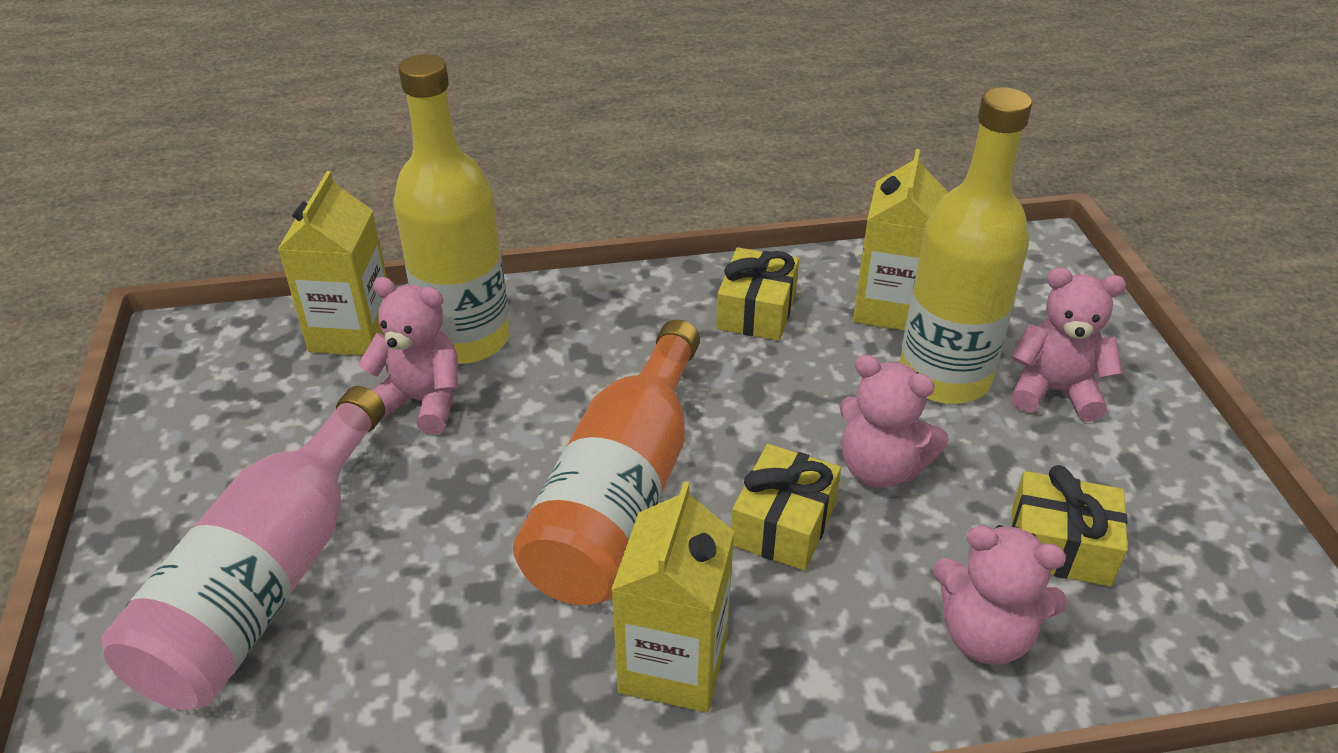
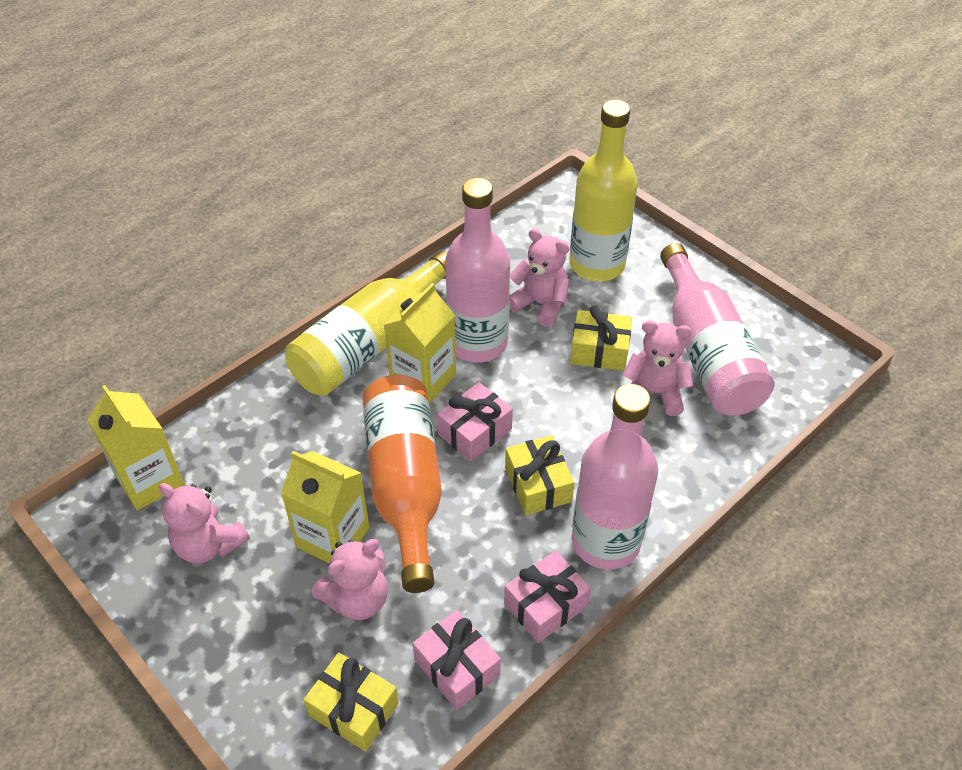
pink bottle: [101,386,385,710] = 1 -> [445,178,510,363] [572,384,658,570] [660,243,774,416] = 3
pink gift: none = 0 -> [413,610,501,710] [437,382,513,462] [504,550,591,643] = 3

